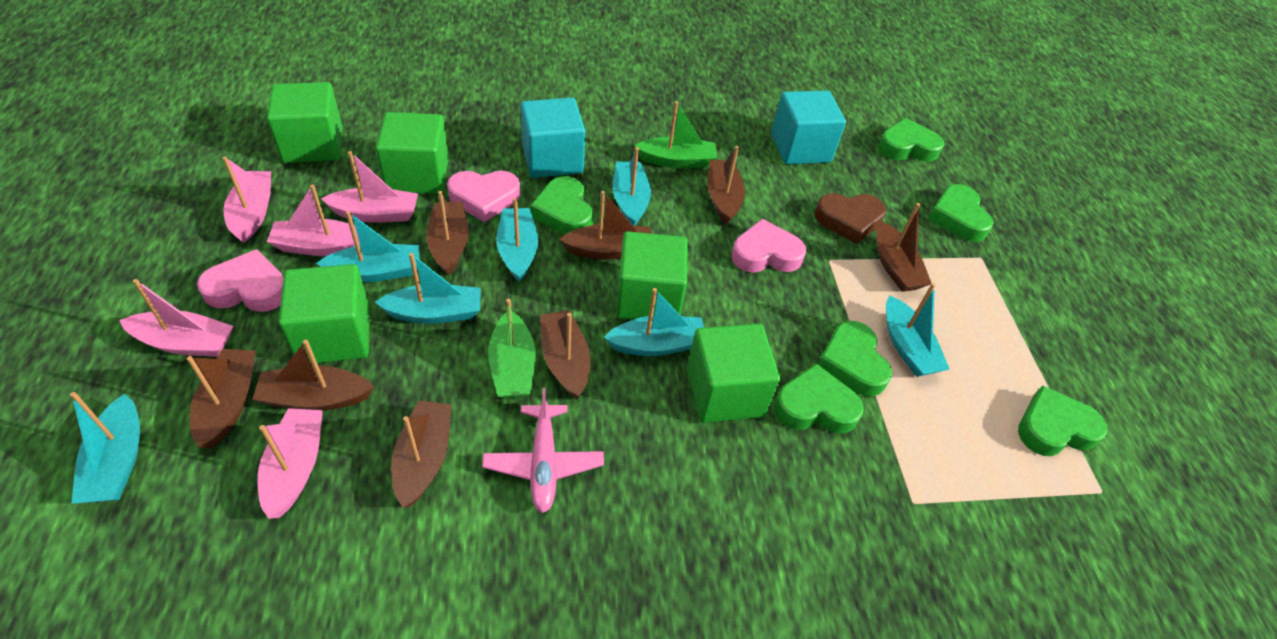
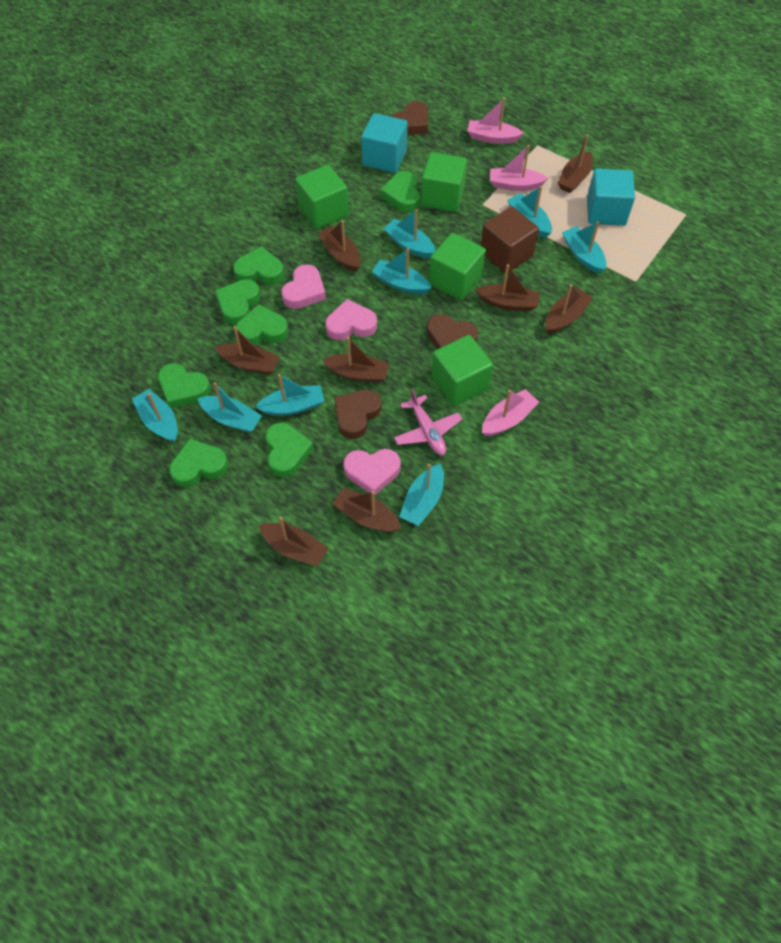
brown cube: none = 0 -> [481,206,539,273] = 1
brown heart: [815,193,886,244] = 1 -> [334,390,381,439] [391,101,428,135] [427,314,478,349] = 3
green boat: [488,299,536,399] [634,101,717,168] = 2 -> none = 0
green cube: [267,82,342,163] [279,264,370,364] [376,112,449,194] [616,231,687,320] [687,323,780,423] = 5 -> [295,165,349,229] [421,152,467,212] [429,233,486,300] [431,335,493,406] = 4
green heart: [530,176,593,235] [774,364,864,434] [818,321,892,396] [879,118,944,162] [928,184,993,242] [1018,385,1107,456] = 6 -> [158,363,211,408] [169,439,228,487] [215,279,261,325] [233,246,284,285] [236,304,289,345] [265,423,314,477] [380,171,420,212] = 7
pink boat: [119,279,233,357] [223,157,271,243] [257,408,323,519] [267,185,360,256] [321,151,418,223] = 5 -> [467,98,524,144] [482,389,539,436] [490,145,548,191] = 3
turquoise boat: [70,392,140,504] [316,211,420,282] [375,253,481,324] [496,198,538,282] [604,288,704,356] [613,147,651,225] [886,283,949,377] = 7 -> [132,389,178,442] [198,382,262,433] [255,374,324,416] [372,248,432,295] [383,209,436,258] [399,464,444,526] [507,186,552,238] [562,221,606,274] = 8

